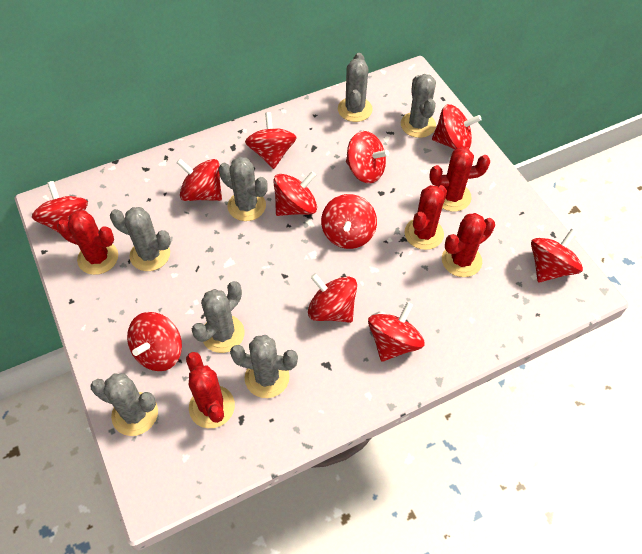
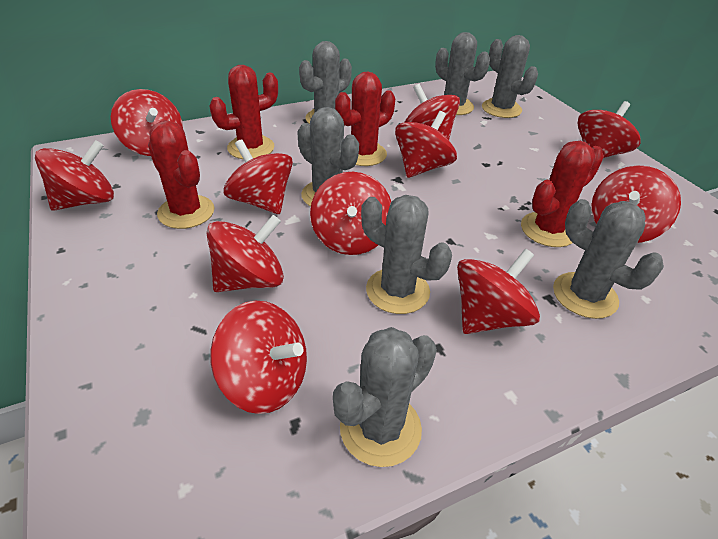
red cactus: [57,210,118,275] [186,352,235,428] [404,185,447,250] [429,147,490,212] [442,213,495,277] = 5 -> [148,120,214,229] [209,65,278,159] [335,72,395,166] [521,141,604,247] = 4

